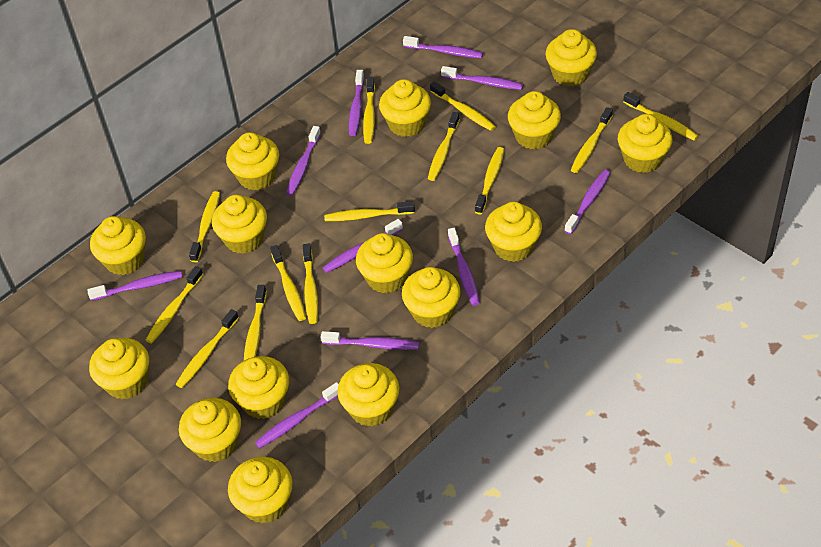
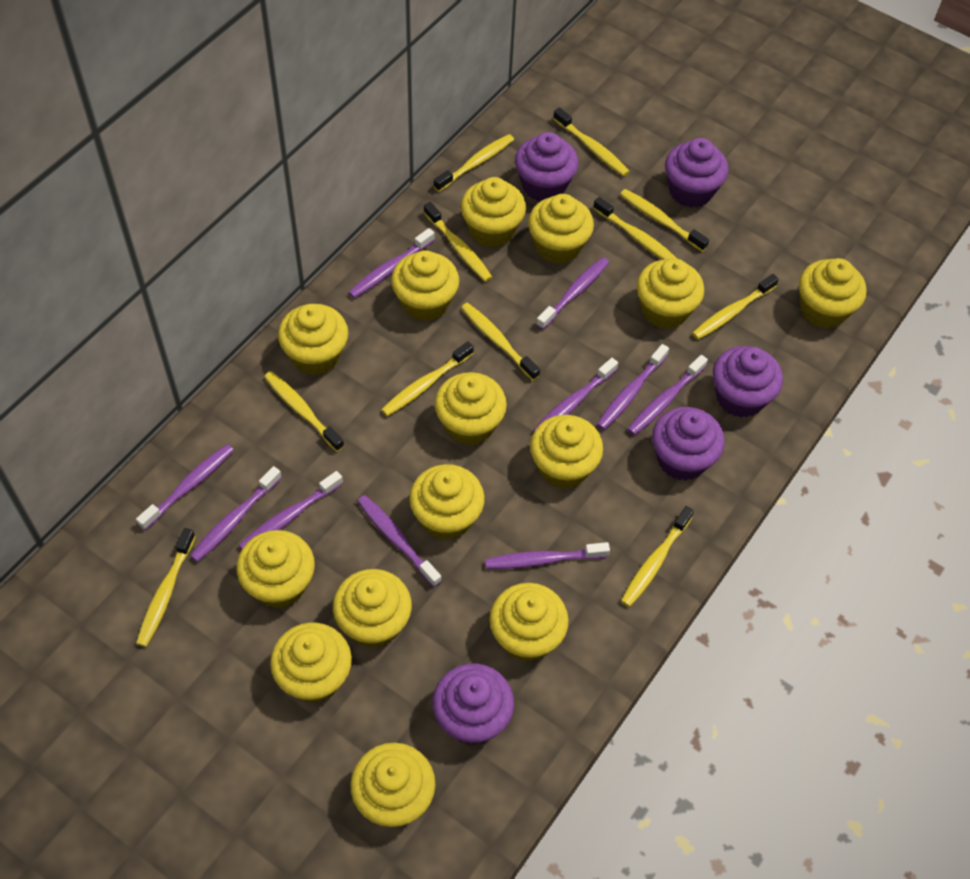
purple cupcake: none = 0 -> [432,663,514,745] [515,132,579,201] [652,407,725,481] [665,138,728,208] [713,346,783,418] = 5
yellow cupcake: [89,338,149,399] [90,216,146,275] [179,398,241,462] [212,195,267,254] [226,132,279,190] [228,356,289,419] [228,457,293,524] [337,363,400,427] [356,233,413,294] [379,79,431,137] [402,267,461,328] [485,202,542,262] [508,91,561,149] [546,29,597,86] [618,114,673,173] = 15 -> [236,530,315,608] [270,623,352,703] [278,304,348,375] [333,569,412,648] [350,743,435,827] [391,250,459,322] [409,464,485,540] [435,372,507,446] [461,177,526,247] [490,583,569,662] [528,194,594,264] [530,415,603,489] [637,258,704,329] [799,258,867,328] = 14
yellow toothbrush: [146,266,203,343] [176,309,239,388] [189,191,220,262] [244,285,267,360] [270,245,306,321] [303,244,318,324] [324,201,415,221] [363,77,375,144] [428,112,460,181] [430,81,496,131] [475,147,505,214] [571,107,613,173] [623,92,698,141] = 13 -> [136,528,196,647] [264,371,344,452] [381,341,474,416] [424,202,492,282] [434,134,514,192] [461,302,540,381] [553,107,630,176] [593,197,676,260] [620,189,709,252] [621,506,694,607] [692,274,779,340] = 11

